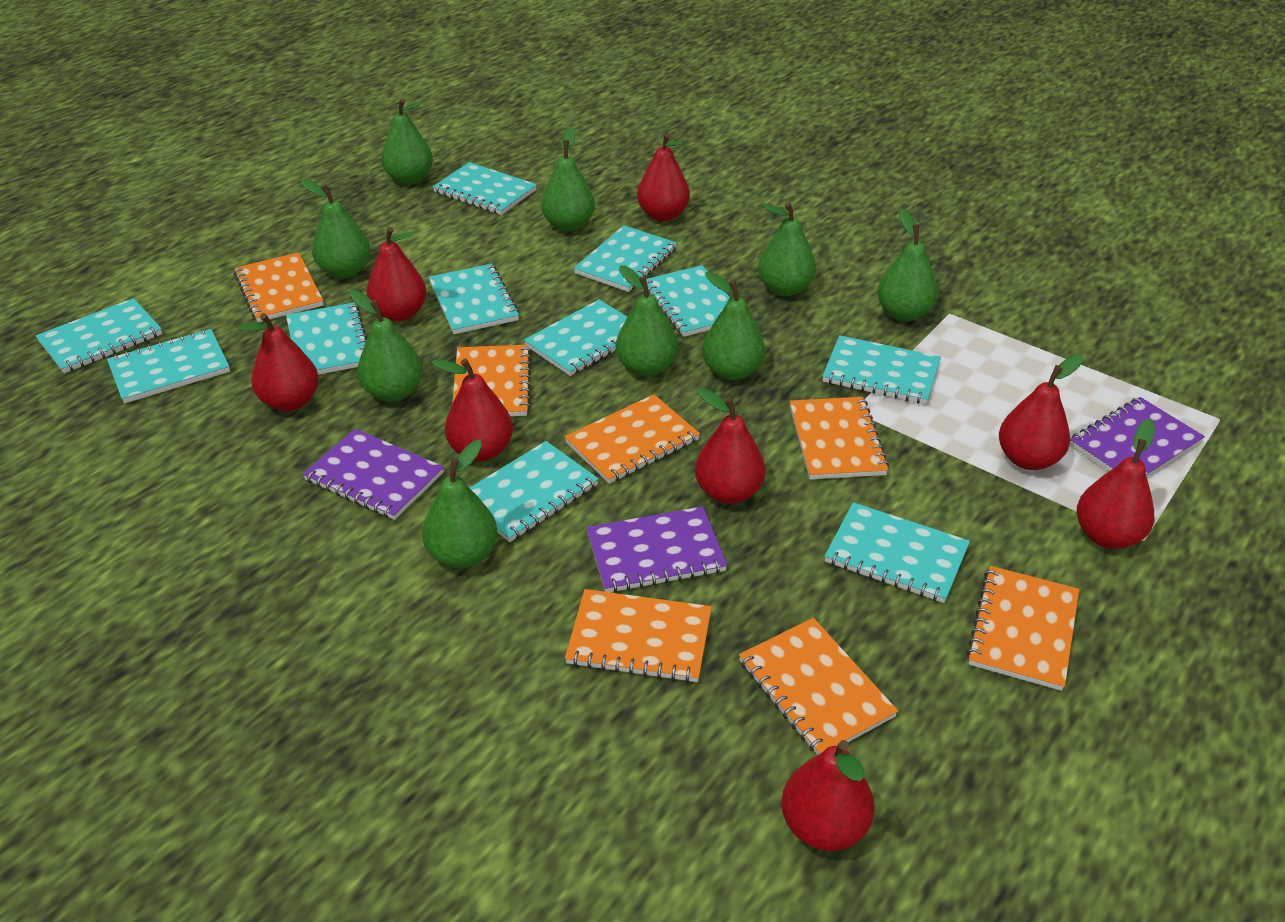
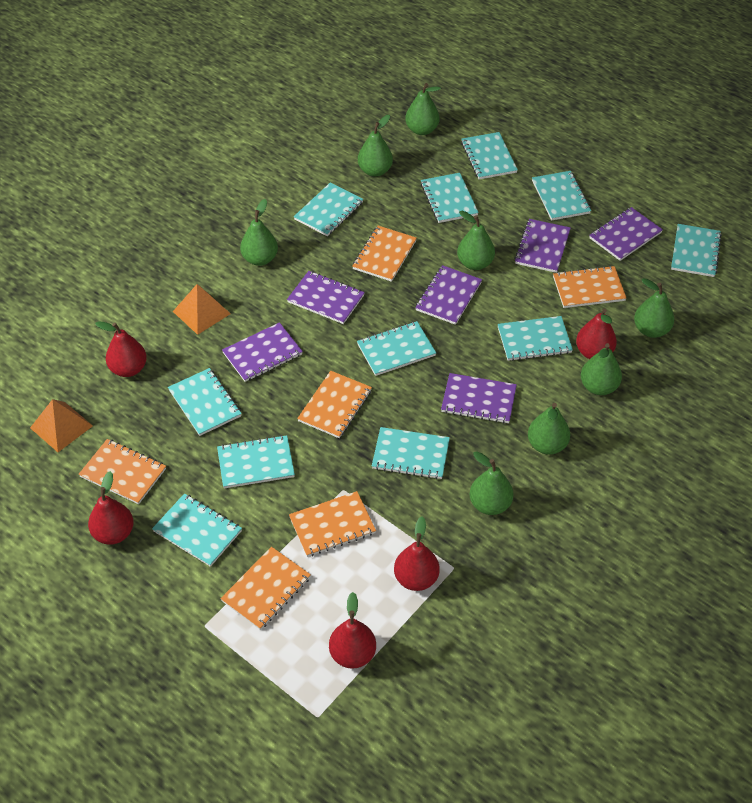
green pear: [301,179,370,278] [350,290,423,402] [381,99,433,185] [422,440,498,568] [541,127,595,231] [616,265,678,377] [702,272,765,380] [758,202,816,296] [877,210,938,321] = 9 -> [240,199,278,266] [358,115,393,177] [405,83,441,135] [457,211,495,270] [470,451,514,515] [528,403,570,455] [581,343,622,395] [634,278,674,338] = 8
orange notebook: [234,252,324,322] [452,345,531,416] [564,394,700,484] [565,589,712,683] [739,618,898,755] [789,397,889,479] [967,566,1079,691] = 7 -> [79,439,166,504] [220,547,311,630] [289,491,376,557] [297,371,372,438] [352,226,417,282] [553,266,626,308] = 6
orange pyramid: none = 0 -> [30,399,93,452] [173,284,231,335] = 2
purple notebook: [303,429,444,520] [587,506,727,593] [1069,397,1205,477] = 3 -> [222,322,303,382] [287,271,365,324] [415,265,482,325] [441,373,517,424] [514,219,571,273] [589,207,663,261] = 6
red pear: [238,313,319,411] [366,227,427,321] [432,359,513,461] [637,133,690,221] [695,388,765,504] [781,740,874,851] [999,354,1083,470] [1077,419,1155,549] = 8 -> [88,471,134,545] [95,322,147,377] [329,592,376,669] [394,516,440,591] [576,309,617,359] = 5

